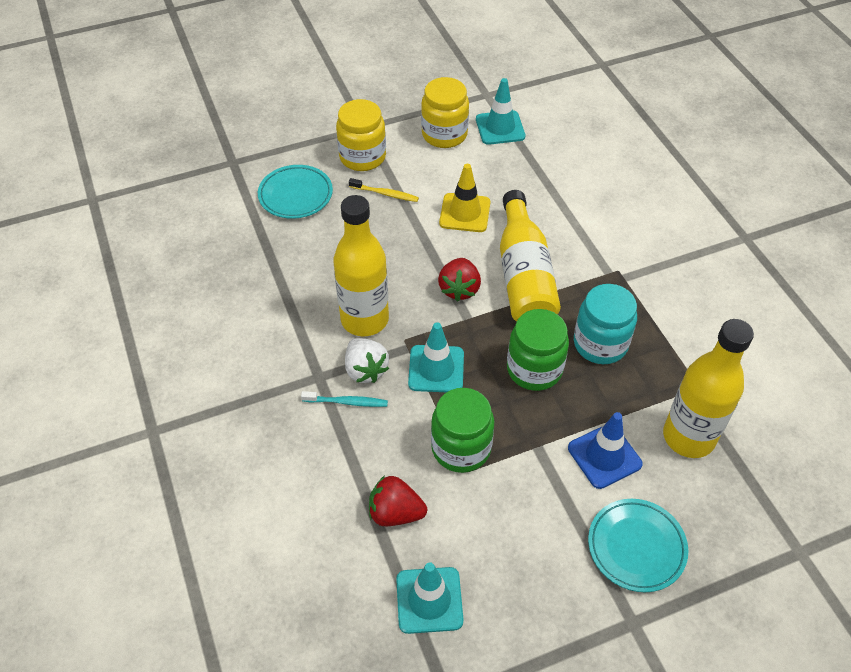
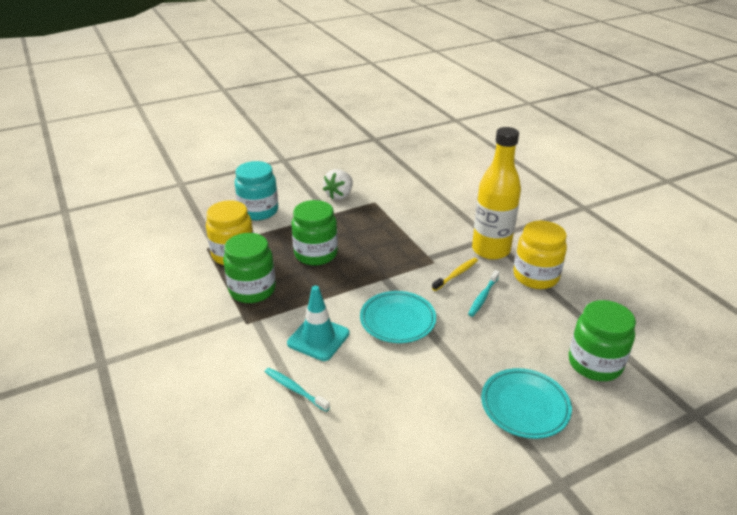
blue traffic cone: [568,412,643,489] = 1 -> none = 0
green jar: [431,388,494,473] [507,309,569,391] = 2 -> [223,233,276,303] [292,200,338,266] [569,300,636,381] = 3
red strawberry: [369,476,427,526] [438,258,481,302] = 2 -> none = 0
turquoise toothbrush: [301,391,388,407] = 1 -> [265,368,330,412] [468,270,499,317] = 2
turquoise traffic cone: [396,562,464,634] [408,322,464,392] [476,78,525,145] = 3 -> [287,286,350,361] = 1
yellow bottle: [333,195,389,336] [500,190,561,322] [663,319,754,458] = 3 -> [472,127,521,260] = 1
yellow traffic cone: [439,164,490,232] = 1 -> none = 0

